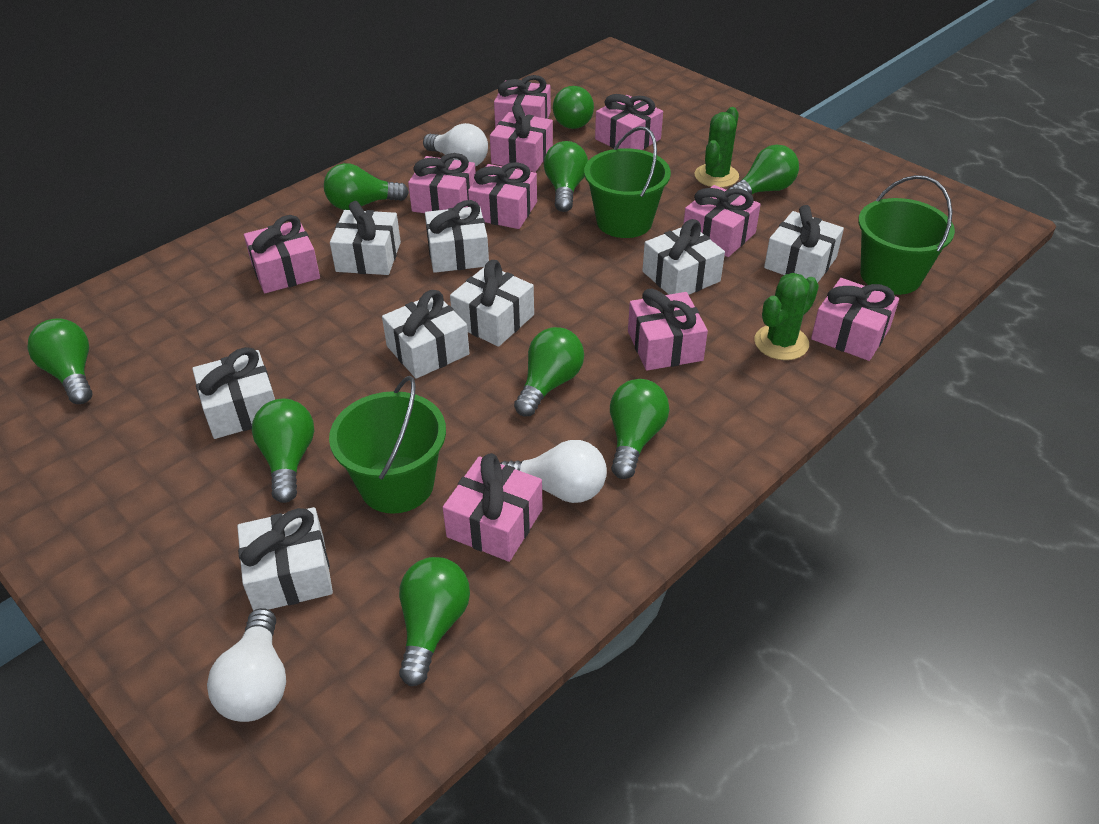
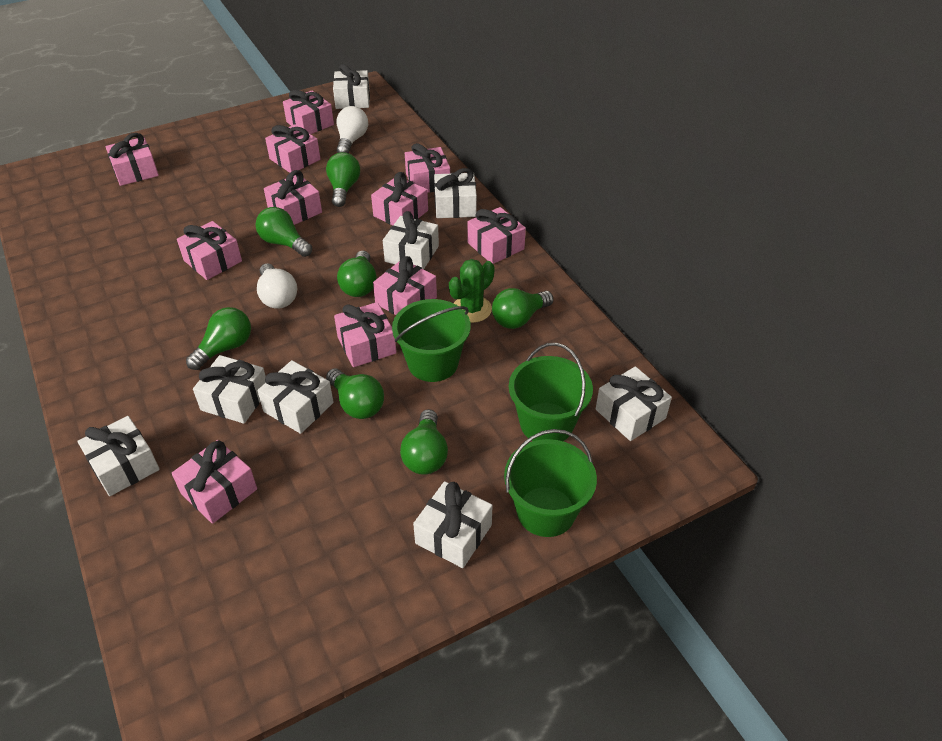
green cactus: [695,107,739,188] [755,273,819,360] = 2 -> [449,259,495,323] = 1
green light bulb: [27,318,92,404] [252,399,314,503] [324,163,409,210] [399,557,470,686] [514,327,584,416] [544,141,588,212] [553,86,594,129] [610,379,670,479] [728,145,799,196] = 9 -> [186,307,251,370] [256,207,312,257] [326,152,360,207] [326,368,384,419] [337,251,377,297] [400,409,448,475] [492,288,554,329] = 7
pink gift: [244,215,320,293] [408,153,476,213] [443,453,543,562] [468,162,537,229] [490,104,553,172] [494,75,551,128] [595,94,663,150] [628,289,708,371] [684,185,761,257] [811,278,899,361] = 10 -> [105,133,159,186] [172,440,257,524] [177,221,242,280] [264,170,322,225] [265,124,320,173] [283,90,334,134] [334,302,397,367] [371,172,428,225] [373,256,437,315] [405,143,450,193] [467,207,526,264] = 11
white light bulb: [207,608,286,722] [423,123,488,167] [500,440,607,503] = 3 -> [257,263,297,309] [336,106,368,153] = 2

